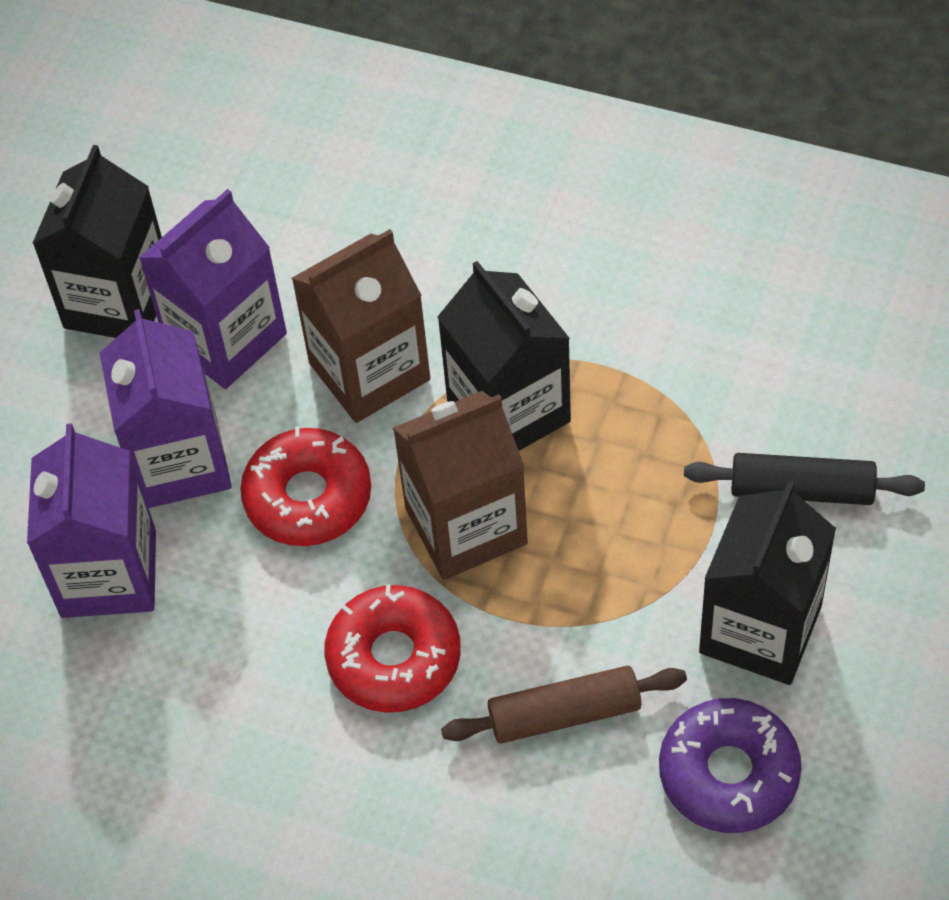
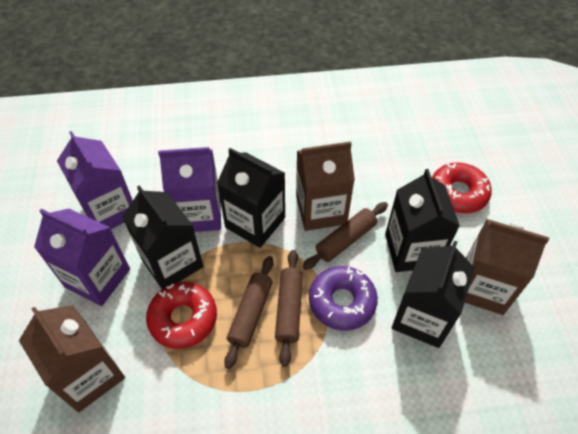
black carton: [32,145,162,338] [438,261,571,451] [699,481,836,685] = 3 -> [122,185,203,289] [217,148,285,248] [385,169,460,272] [392,241,475,348] = 4
black rolling pin: [684,453,925,505] = 1 -> none = 0
brown carton: [292,229,430,423] [393,391,528,580] = 2 -> [19,305,125,412] [296,141,355,231] [465,219,549,315] = 3
brown rolling pin: [441,666,687,744] = 1 -> [224,256,274,369] [275,250,303,367] [303,202,388,270] = 3

